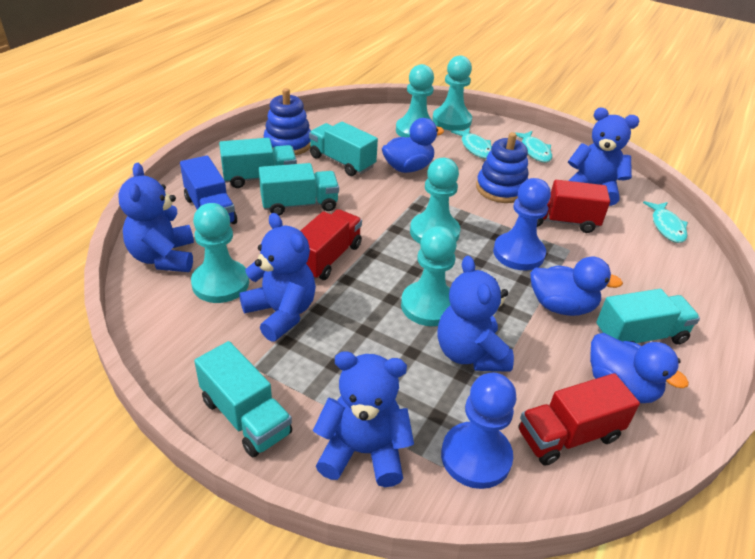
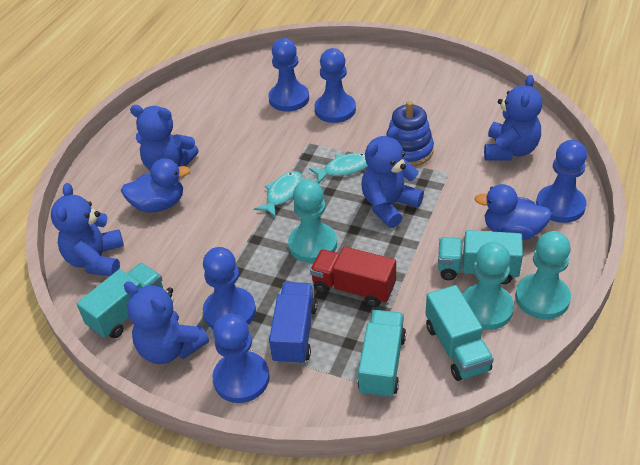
blue duck: [382,118,444,173] [530,256,623,316] [590,333,689,403] = 3 -> [121,158,190,213] [474,184,552,240] = 2
blue pawn: [441,373,516,489] [493,178,551,270] = 2 -> [203,247,256,329] [212,314,270,403] [269,38,309,112] [315,48,356,123] [536,140,587,223] = 5
blue stacking toy: [264,88,311,155] [476,132,529,203] = 2 -> [386,101,434,167] = 1
red truck: [300,209,362,280] [518,373,640,466] [537,180,610,233] = 3 -> [310,246,396,307] = 1
turquoise fish: [451,127,492,159] [514,131,552,162] [643,201,688,243] = 3 -> [254,171,303,218] [309,153,368,184] = 2
turquoise pawn: [191,203,249,303] [396,64,437,137] [401,226,457,326] [410,158,460,244] [432,55,472,131] = 5 -> [288,180,337,263] [462,242,514,330] [515,231,571,319] = 3
turquoise truck: [194,341,292,457] [219,138,297,188] [259,163,339,216] [309,122,378,176] [596,289,700,345] = 5 -> [76,263,163,339] [357,310,406,399] [426,285,494,381] [438,230,523,284] = 4

